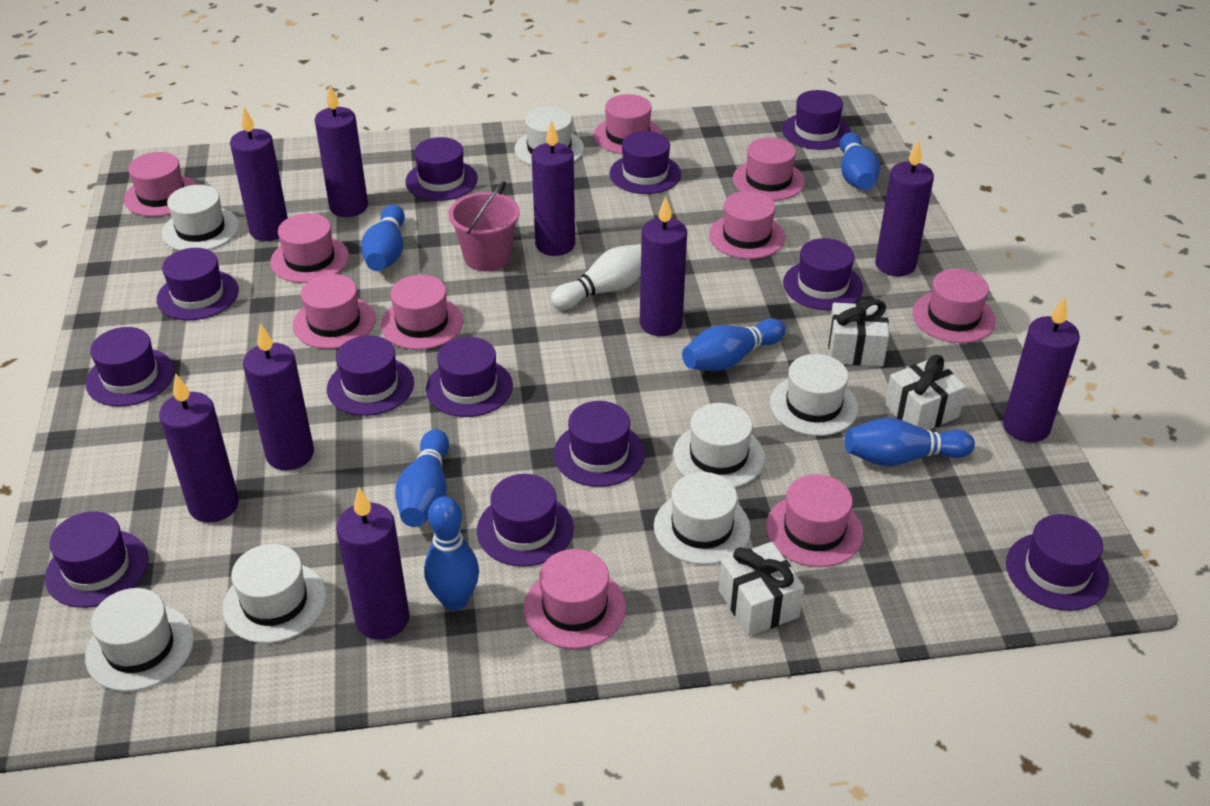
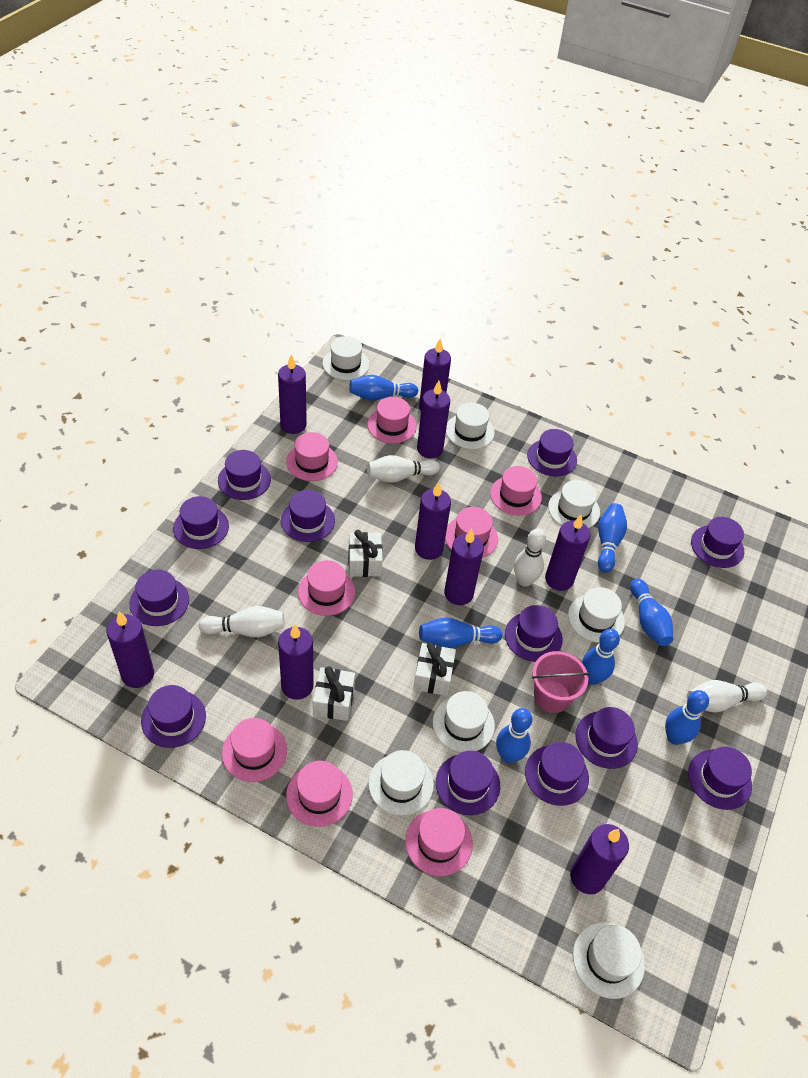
blue bowling pin: [361,205,405,271] [395,429,449,527] [424,496,479,611] [682,318,786,371] [840,132,880,190] [845,418,975,466] = 6 -> [349,375,418,401] [419,617,502,648] [496,708,532,763] [582,629,620,685] [598,503,627,573] [630,579,673,646] [665,690,709,745] = 7
pink hat: [124,152,197,217] [270,213,349,283] [292,274,376,349] [381,275,463,350] [524,549,626,649] [594,94,662,154] [709,191,785,259] [733,137,805,201] [766,474,863,567] [912,269,996,343] = 10 -> [222,718,287,782] [286,432,338,481] [286,761,353,827] [298,560,355,616] [367,397,417,444] [405,808,473,876] [445,507,498,558] [490,466,542,516] = 8
white bowling pin: [551,244,641,310] = 1 -> [199,606,285,637] [367,455,440,483] [514,529,546,587] [687,680,767,712] = 4

